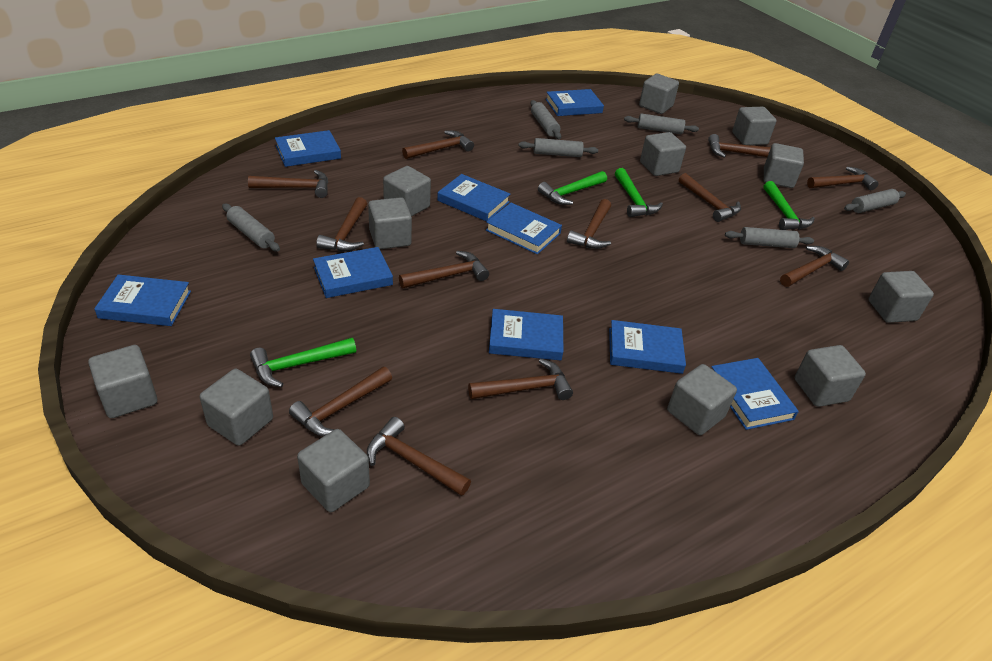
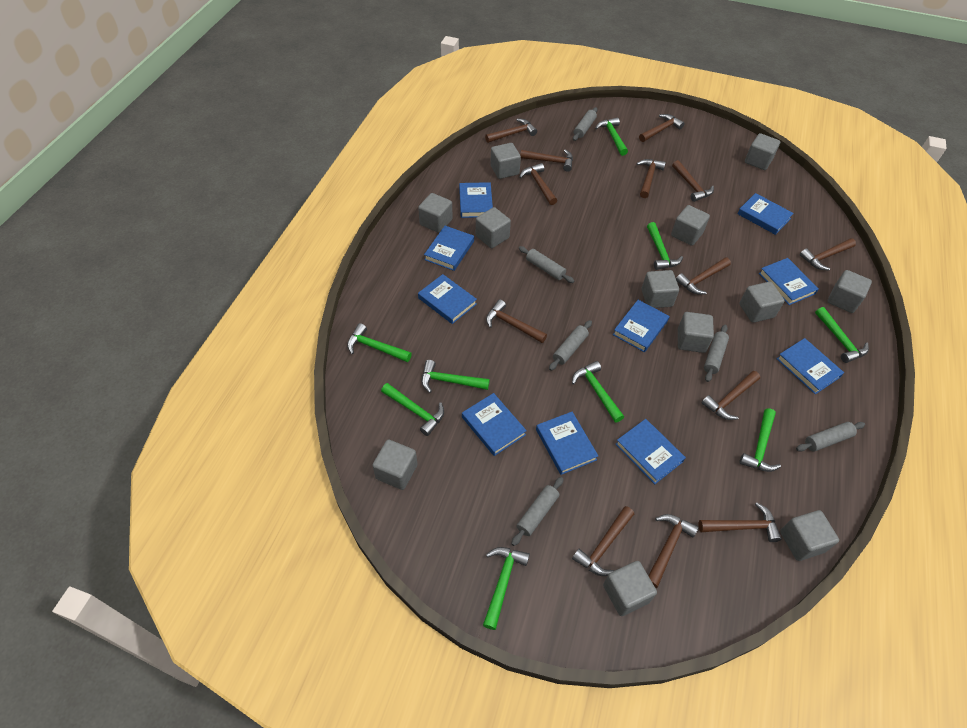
blue book: [94,274,191,326] [275,130,341,167] [313,247,393,298] [437,174,510,222] [486,203,562,254] [489,309,563,361] [546,89,604,116] [609,320,686,374] [711,358,799,430] = 9 -> [418,274,477,324] [424,226,474,271] [459,182,493,218] [462,393,527,456] [536,412,598,475] [613,300,670,352] [616,419,686,484] [738,193,794,235] [759,258,819,305] [777,338,844,394] = 10
brown hammer: [248,170,328,198] [289,367,392,436] [316,197,367,251] [367,417,471,496] [399,251,489,288] [402,131,474,159] [468,358,573,400] [567,199,611,249] [679,173,741,222] [708,134,771,158] [780,246,849,287] [807,167,879,190] = 12 -> [485,118,537,143] [486,300,547,343] [519,163,557,205] [520,150,573,172] [572,506,634,576] [636,159,666,198] [639,114,685,142] [648,514,699,588] [672,160,714,202] [676,257,731,295] [698,502,782,542] [702,371,760,420] [800,238,856,271] = 13
green hammer: [250,338,356,387] [538,171,607,205] [615,168,663,217] [764,181,815,230] = 4 -> [347,323,412,362] [381,383,444,436] [422,360,490,393] [483,547,530,630] [572,361,624,423] [595,118,628,156] [647,222,683,270] [739,408,781,472] [815,307,869,363] = 9

